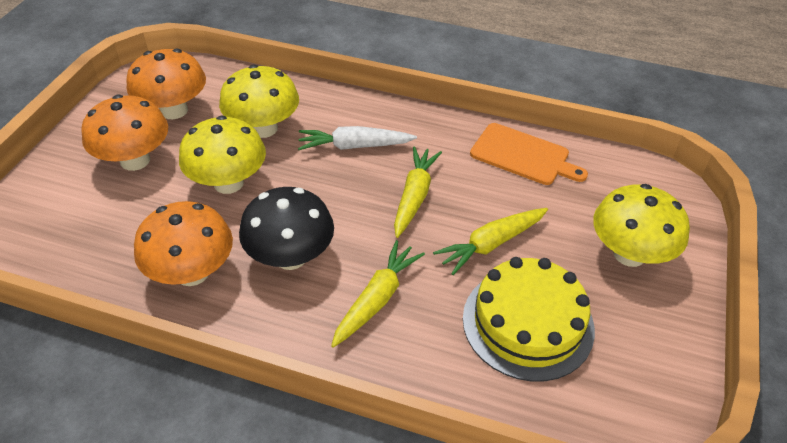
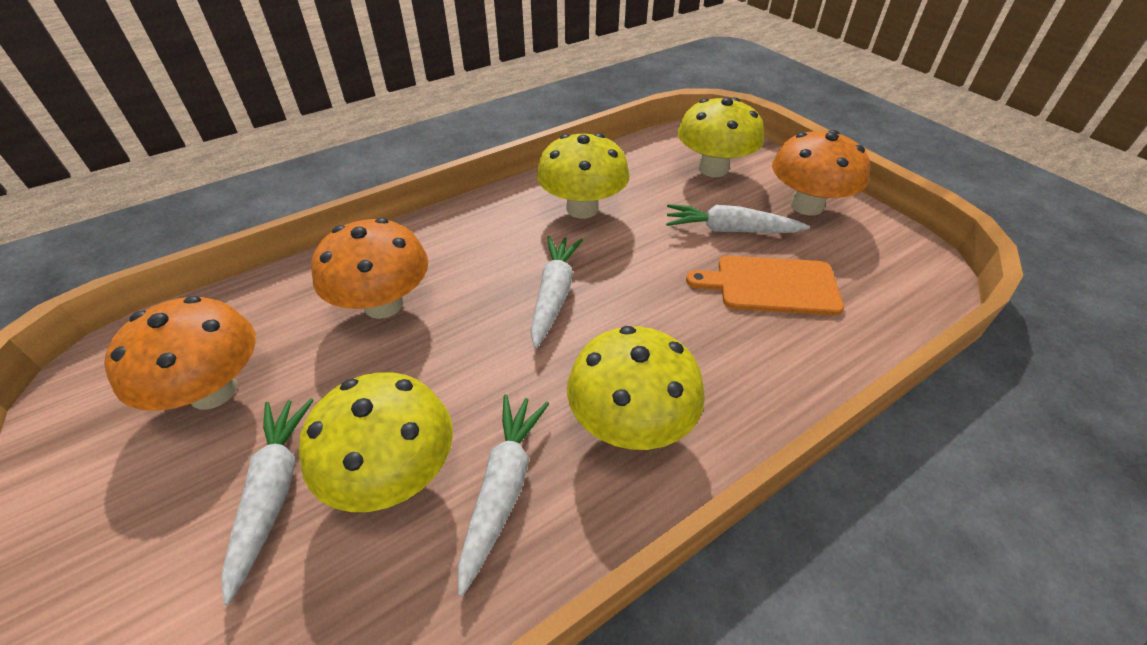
black mushroom: [239,187,334,270] = 1 -> none = 0
white carrot: [298,126,417,150] = 1 -> [221,398,314,605] [458,394,549,596] [531,236,583,348] [666,204,810,233] = 4
yellow cake: [463,257,595,382] = 1 -> none = 0
yellow carrot: [331,240,425,348] [394,146,442,238] [433,208,548,275] = 3 -> none = 0
yellow mushroom: [179,116,266,194] [219,65,299,138] [593,184,690,267] = 3 -> [299,372,453,512] [537,133,630,219] [567,326,705,450] [678,97,764,177] = 4

